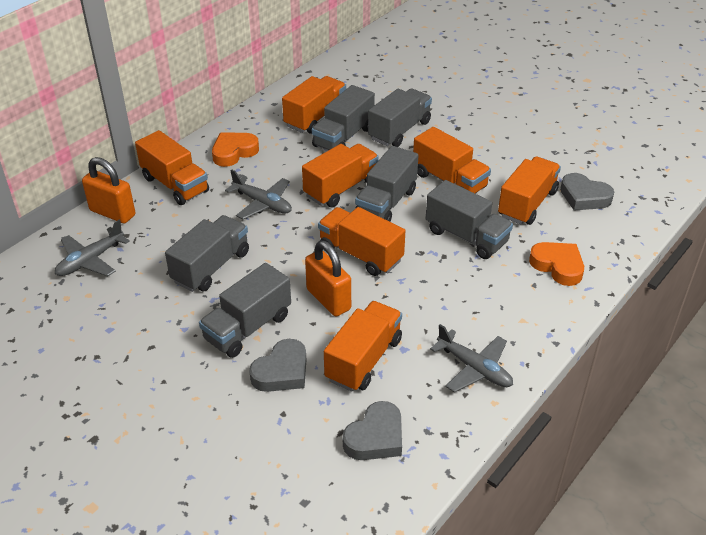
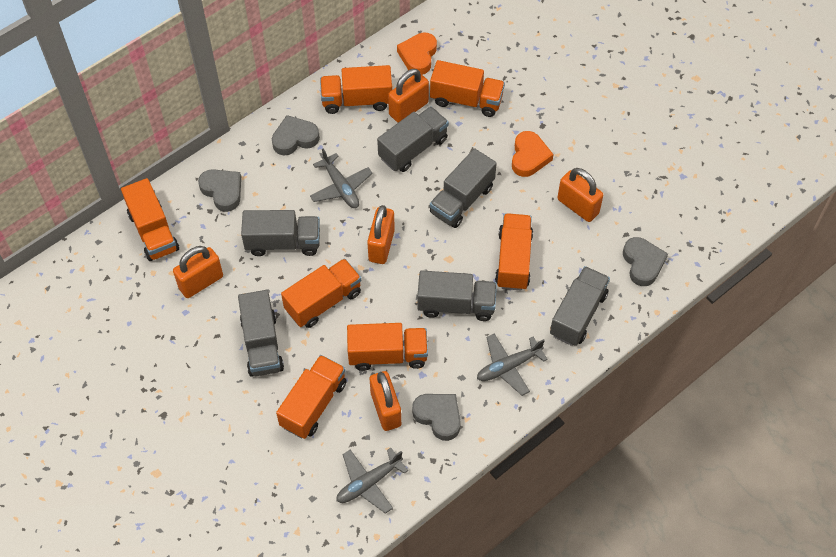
grey heart: [249,339,306,392] [343,401,402,460] [560,173,614,211] = 3 -> [198,169,241,212] [272,115,320,155] [412,394,461,441] [623,237,668,286] = 4
orange padlock: [82,157,135,223] [305,240,351,317] = 2 -> [173,246,223,298] [367,205,395,264] [370,371,401,431] [388,69,429,123] [557,168,603,222] = 5

